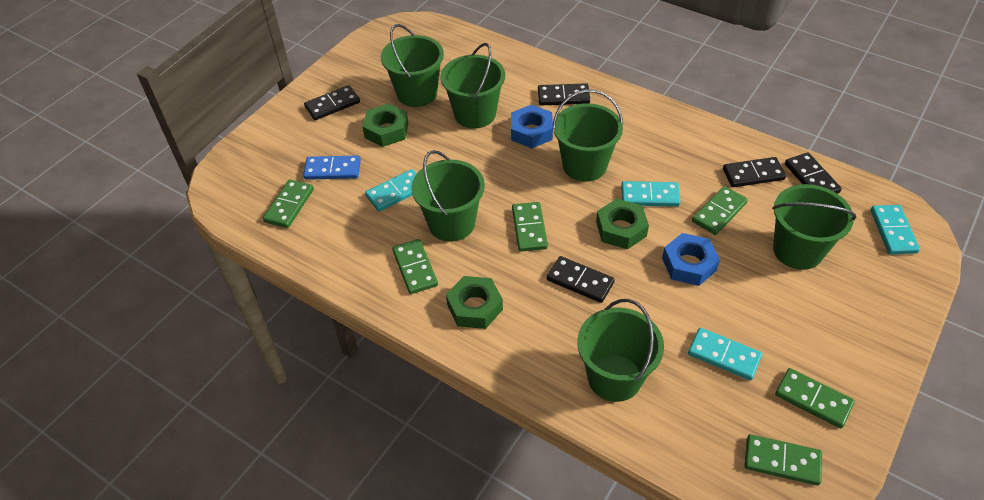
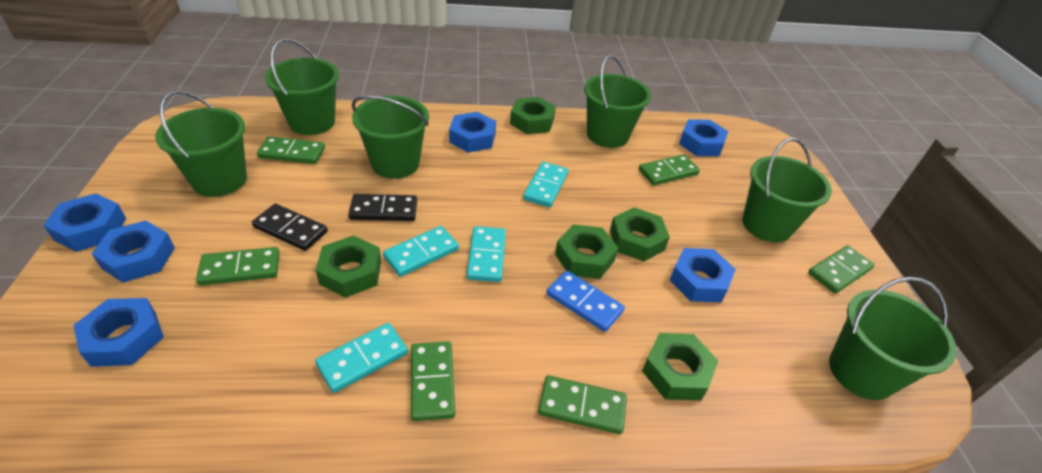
black domino: [304,85,360,120] [538,83,590,105] [547,256,615,303] [723,157,786,187] [785,153,842,194] = 5 -> [252,204,328,251] [348,194,417,221] = 2
blue nut: [511,105,553,148] [662,233,720,286] = 2 -> [43,193,126,252] [73,298,164,367] [92,221,175,283] [449,112,496,153] [670,248,736,302] [679,120,728,156] = 6
green nut: [362,103,408,147] [446,276,503,329] [596,199,649,249] = 3 -> [316,235,381,298] [510,97,556,134] [555,224,618,279] [610,207,670,261] [642,333,718,401] = 5

